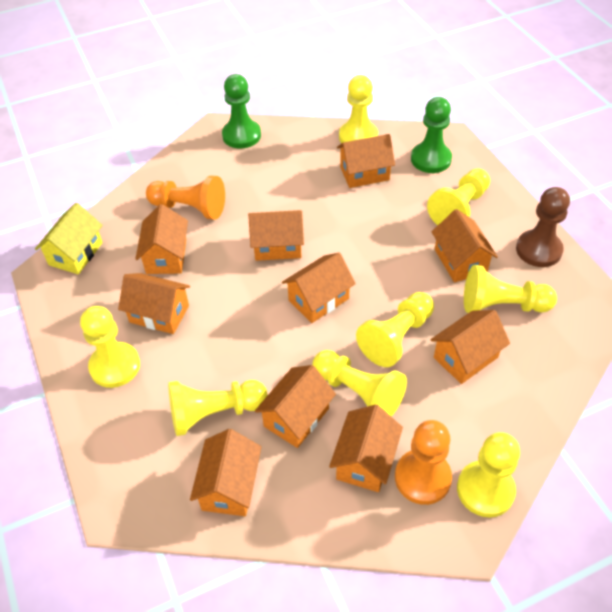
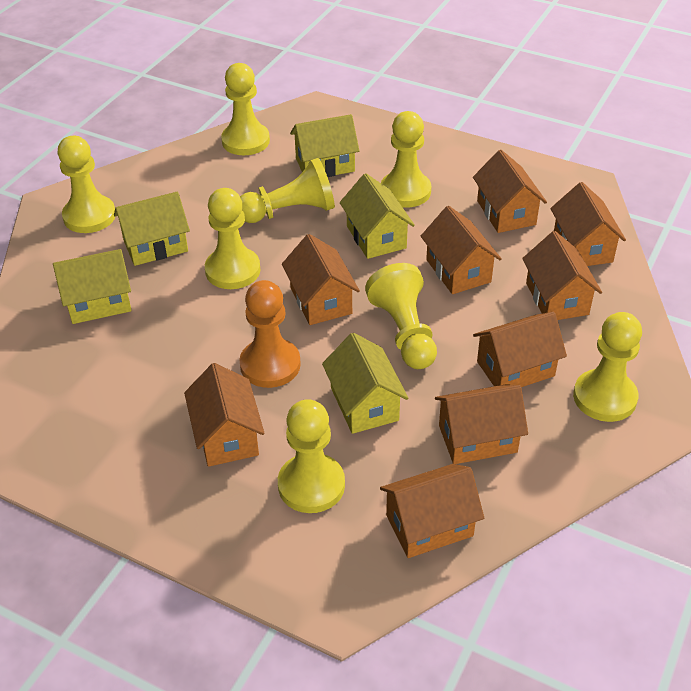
brown pawn: [516,187,570,267] = 1 -> none = 0
green pawn: [222,74,261,148] [411,97,452,173] = 2 -> none = 0
orange house: [118,273,190,334] [135,204,188,274] [190,429,261,516] [248,210,304,261] [255,365,336,448] [282,253,356,323] [329,405,403,492] [337,134,395,188] [430,310,510,384] [432,209,498,282] = 10 -> [184,363,265,467] [282,234,360,325] [380,464,484,558] [421,206,502,294] [435,384,528,464] [473,150,547,233] [473,312,567,387] [522,231,602,320] [550,182,626,266] = 9
orange pawn: [146,176,225,220] [395,420,452,505] = 2 -> [239,280,301,388] = 1
yellow house: [35,203,103,274] = 1 -> [53,249,131,324] [114,192,190,266] [290,114,359,177] [322,333,408,434] [340,173,415,259] = 5

